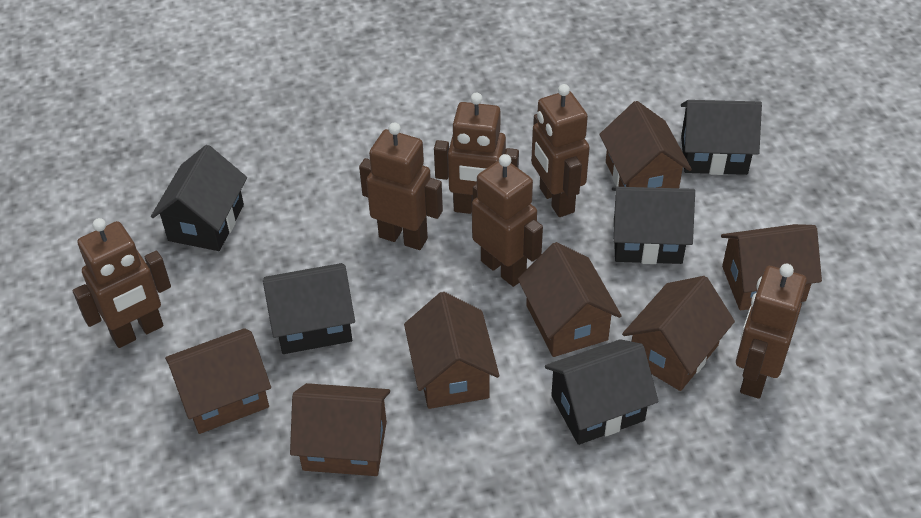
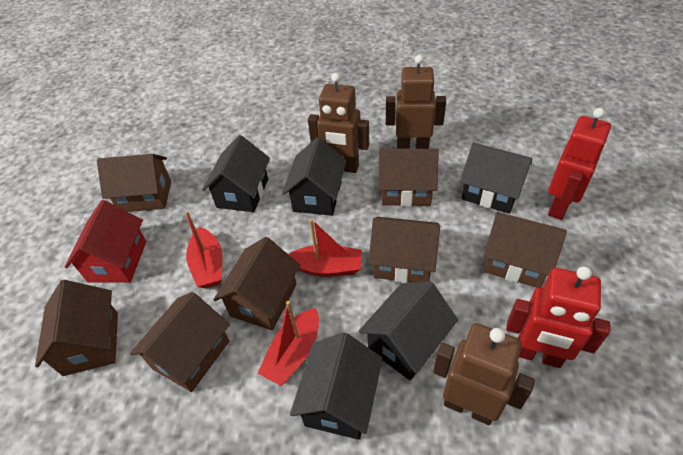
brown robot: [73,218,171,348] [359,123,443,250] [434,93,519,214] [472,154,543,287] [531,84,590,217] [736,264,807,399] = 6 -> [308,73,369,173] [386,55,446,149] [433,323,535,425] = 3
red boat: none = 0 -> [185,211,222,288] [258,301,319,386] [289,219,362,277] = 3
red house: none = 0 -> [65,200,146,283] = 1
red robot: none = 0 -> [506,266,610,368] [548,108,611,220] = 2

